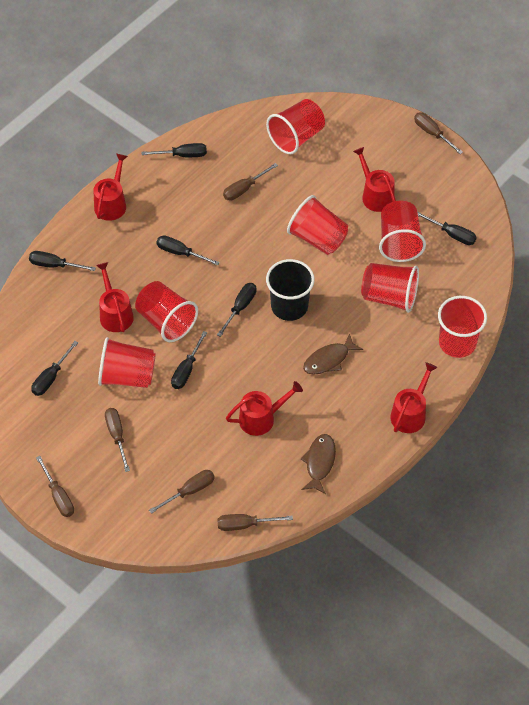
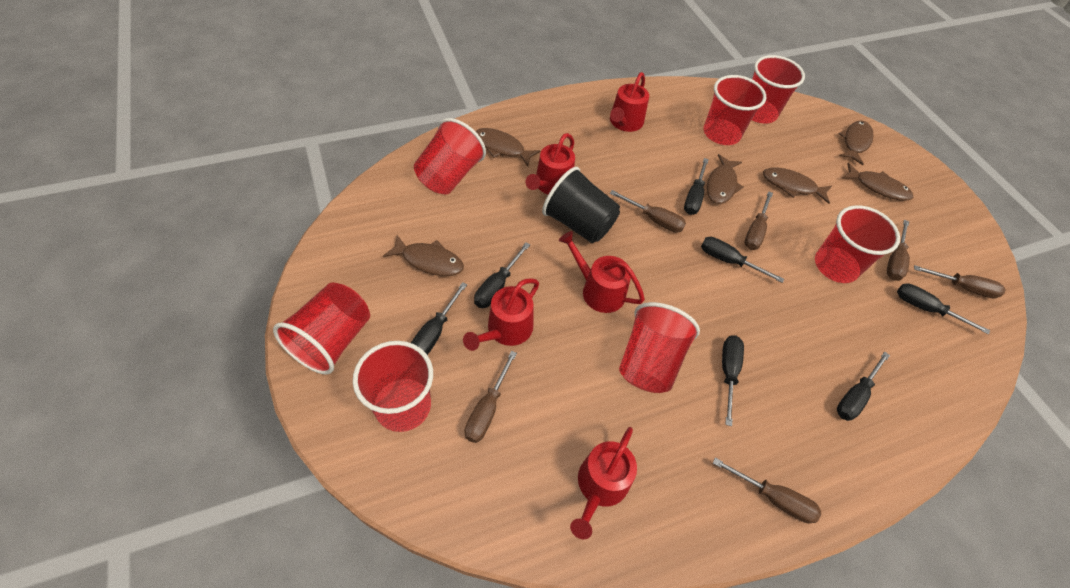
brown fish: [301,434,336,494] [303,333,363,375] = 2 -> [383,235,464,276] [475,128,541,166] [707,154,743,204] [763,167,832,204] [839,121,874,165] [842,163,913,201] = 6

